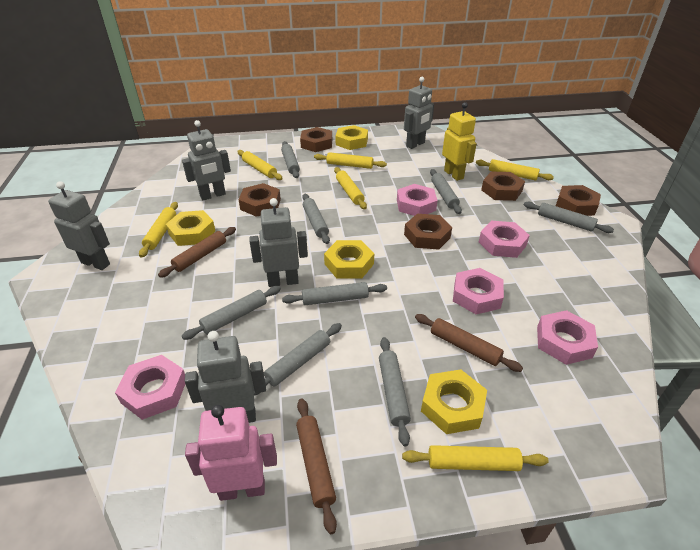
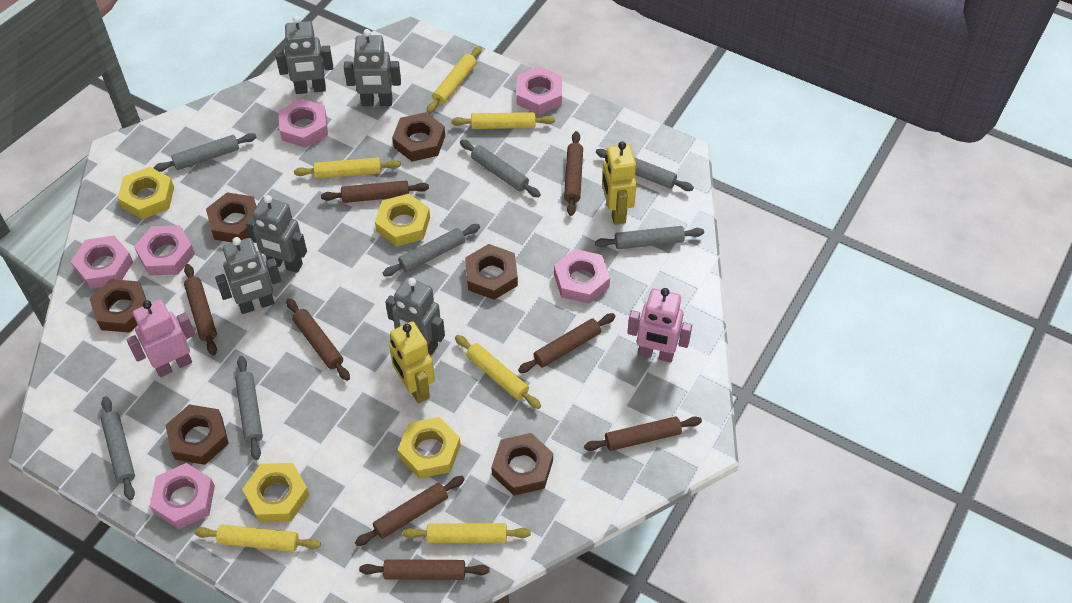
brown nut: [239,183,281,217] [300,127,332,152] [404,214,452,250] [481,172,525,201] [556,185,601,216] = 5 -> [90,279,146,333] [165,404,229,465] [206,192,257,243] [392,112,445,161] [465,244,518,300] [491,433,553,496] = 6
brown rolling pin: [158,227,236,278] [296,398,337,534] [415,314,523,372] = 3 -> [184,264,217,355] [286,298,350,381] [321,180,429,203] [355,476,465,546] [359,559,489,580] [518,313,616,373] [564,131,583,216] [584,416,702,451] = 8
grey rolling pin: [182,286,281,340] [253,323,342,395] [281,141,300,178] [282,282,387,305] [302,194,330,244] [379,337,411,447] [430,169,462,214] [524,202,614,233] = 8 -> [101,396,135,500] [153,133,256,172] [235,356,263,460] [383,224,480,276] [460,140,541,198] [595,226,704,249] [596,149,694,191] = 7
pink nut: [115,355,185,420] [397,184,438,216] [453,268,504,314] [479,221,530,258] [537,310,598,365] = 5 -> [71,235,133,289] [134,225,195,276] [150,463,215,529] [278,99,328,148] [516,66,562,115] [554,249,610,304] = 6
pink robot: [185,405,277,501] = 1 -> [126,299,195,377] [627,288,692,362] = 2
yellow robot: [442,102,477,181] = 1 -> [389,321,435,403] [602,142,637,225] = 2

